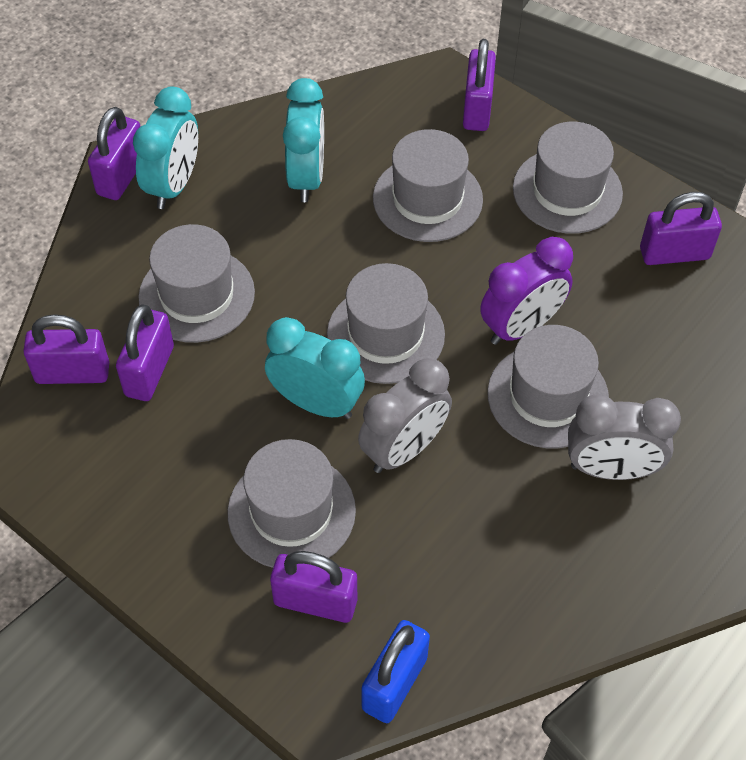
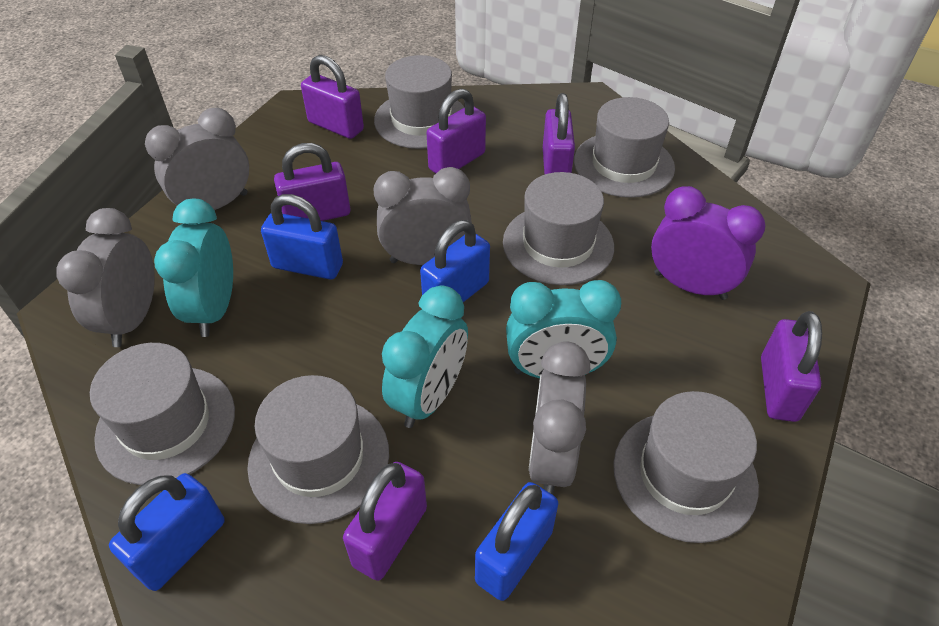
blue padlock: [362,620,430,723] = 1 -> [109,473,225,591] [261,194,343,279] [420,220,490,302] [475,482,559,601] = 4
grey clock: [358,358,452,473] [568,394,681,480] = 2 -> [57,208,155,347] [145,108,249,210] [373,167,472,265] [528,341,590,495] = 4

